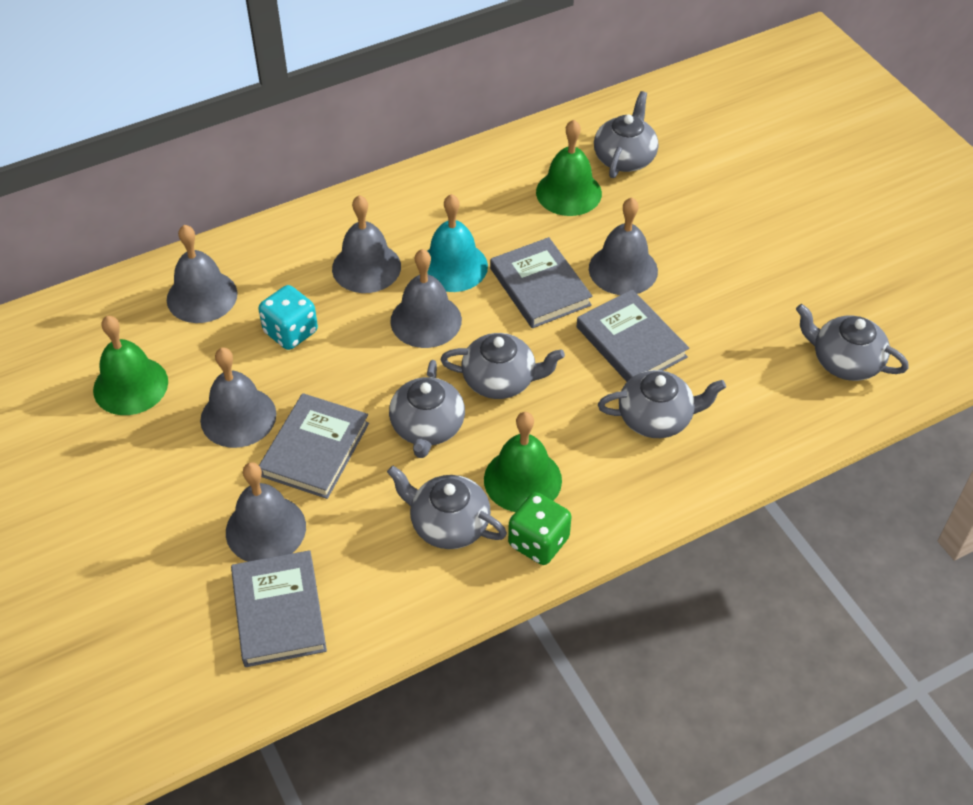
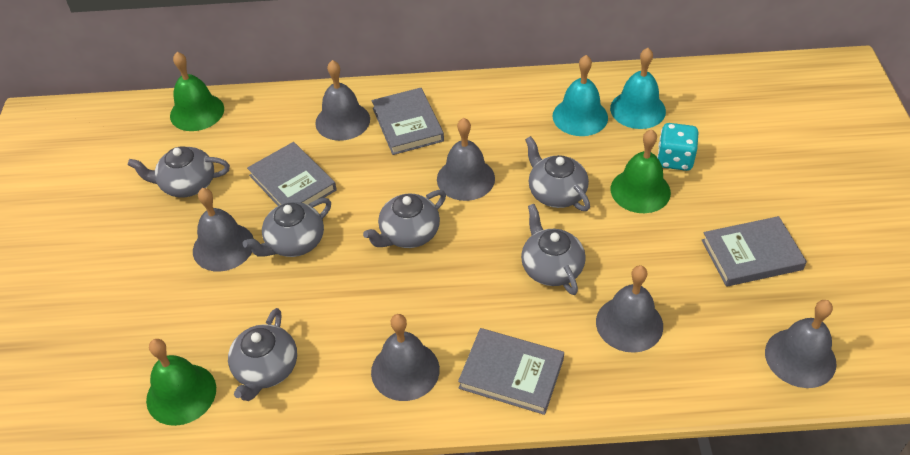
green dice: [508,492,571,565] = 1 -> none = 0
turquoise bell: [428,194,488,292] = 1 -> [552,55,608,136] [610,48,666,129] = 2

